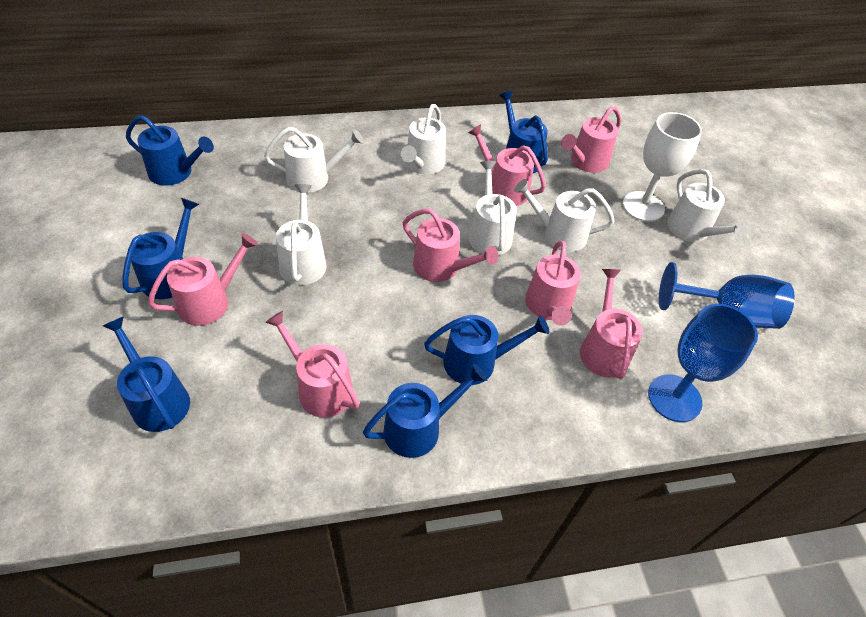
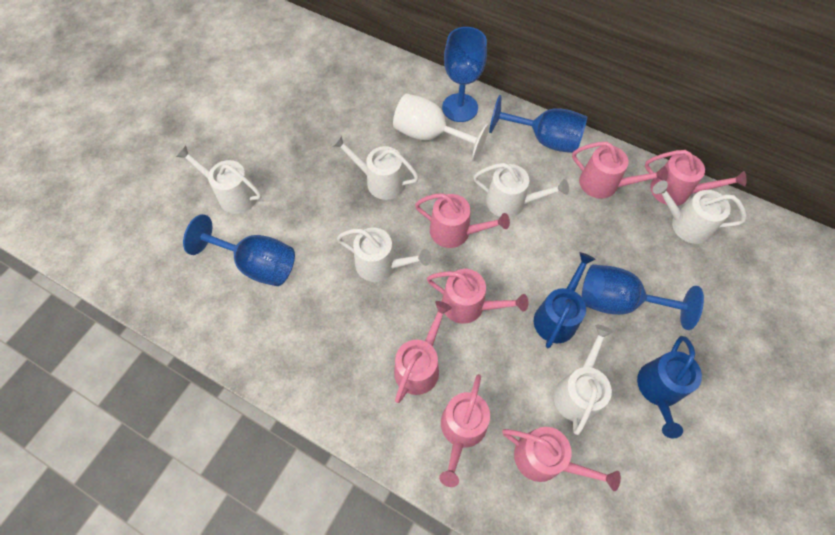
blue goblet: [648,304,758,422] [659,262,795,329] = 2 -> [183,214,295,286] [442,27,487,122] [489,95,587,153] [582,265,704,330] = 4
blue watering can: [103,316,190,432] [122,198,199,299] [126,115,214,186] [363,364,488,458] [424,315,550,385] [499,91,548,173] = 6 -> [534,252,595,348] [637,336,702,438] = 2

